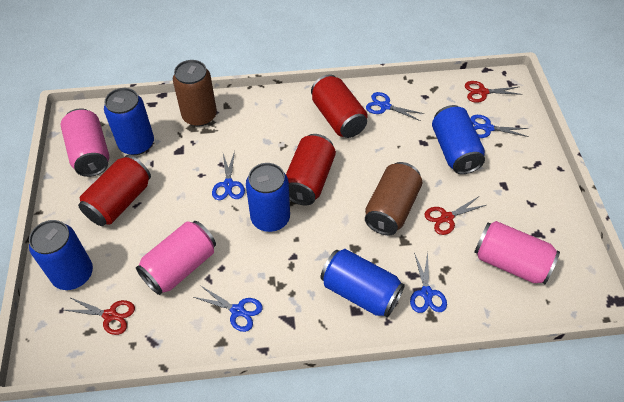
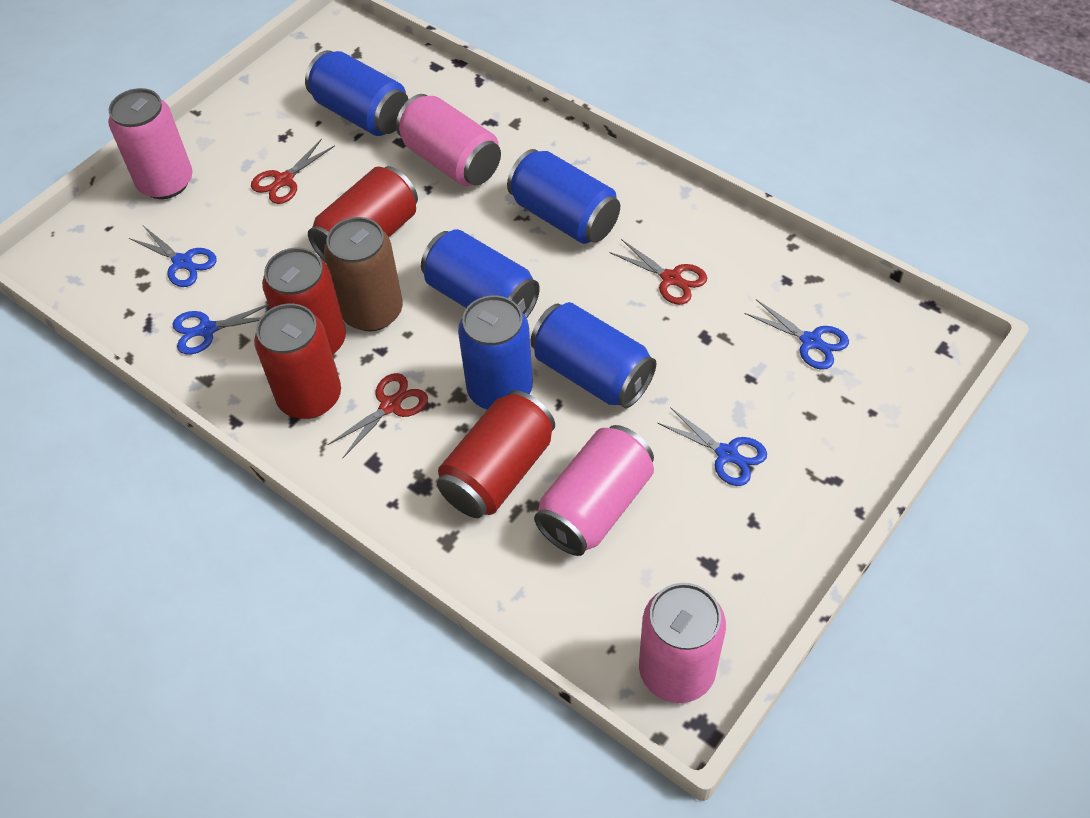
blue scissors: [194,285,263,332] [212,151,245,200] [366,92,424,121] [410,252,447,313] [470,115,529,138] = 5 -> [129,226,217,287] [172,304,269,354] [658,407,767,486] [744,299,849,370] = 4
brown can: [173,60,217,126] [365,162,422,235] = 2 -> [324,217,403,331] = 1
pink can: [61,108,109,177] [136,221,216,295] [474,221,560,284] = 3 -> [108,88,192,199] [396,94,501,186] [534,425,654,556] [639,583,726,703] = 4
red can: [78,155,151,226] [286,134,336,205] [311,74,368,138] = 3 -> [254,304,341,419] [262,248,346,355] [308,166,418,262] [437,390,555,518] = 4

